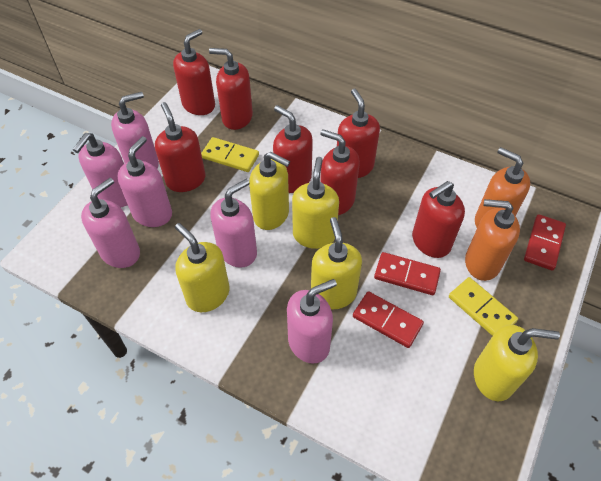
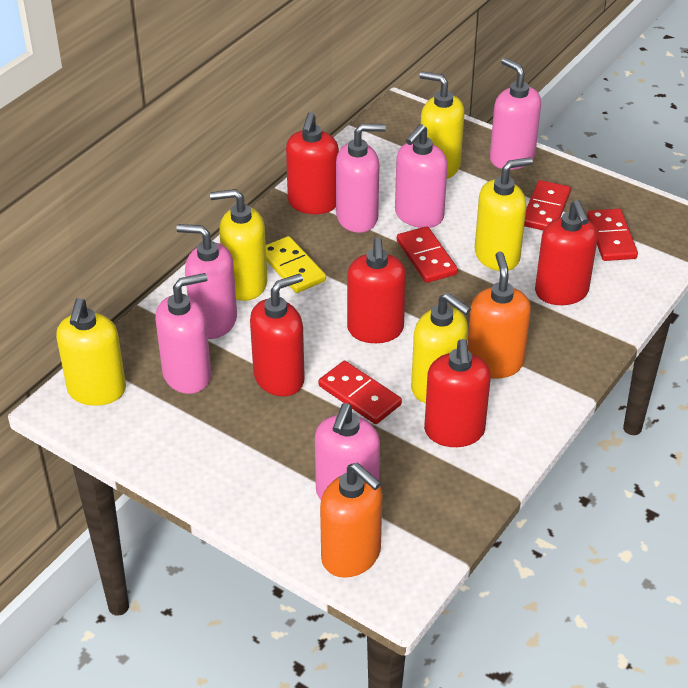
red domino: [353,291,424,348] [374,252,441,295] [524,214,566,271] = 3 -> [319,361,402,424] [397,226,458,283] [524,180,571,231] [587,209,638,261] = 4
red soap dispenser: [155,102,206,192] [173,29,215,115] [209,48,253,130] [273,105,313,193] [320,129,360,215] [337,89,380,178] [412,181,465,258] = 7 -> [250,273,305,396] [286,112,339,214] [347,237,406,343] [424,339,491,447] [535,200,598,305] = 5
yellow domino: [201,137,259,172] [449,277,518,336] = 2 -> [266,236,326,293] = 1

